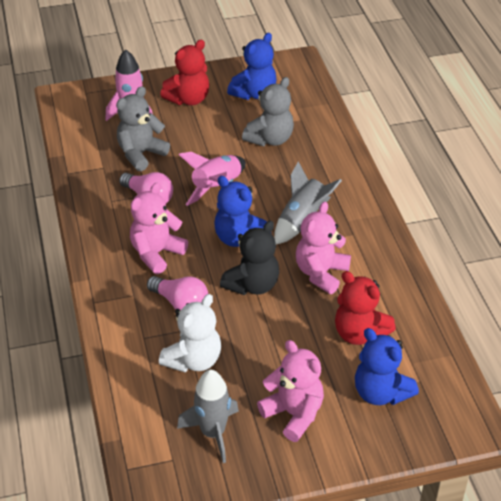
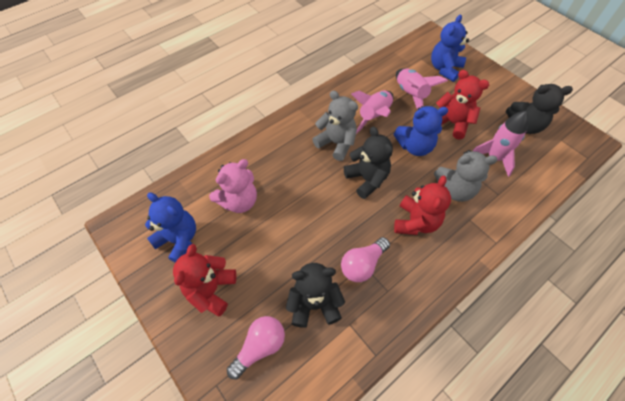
black teddy bear: [220,220,279,295] = 1 -> [286,263,345,328] [344,126,393,199] [506,84,573,134] = 3
grey rocket: [177,370,239,463] [274,162,342,244] = 2 -> none = 0
pink rocket: [105,50,153,121] [178,152,246,206] = 2 -> [351,90,394,134] [396,68,448,110] [473,111,529,177] = 3
pink teddy bear: [130,182,188,274] [257,340,324,442] [296,202,351,294] = 3 -> [209,159,257,213] = 1
red teddy bear: [160,40,209,105] [335,271,396,345] = 2 -> [173,244,236,316] [394,176,451,235] [436,70,489,140] = 3
white teddy bear: [159,294,221,372] = 1 -> none = 0

